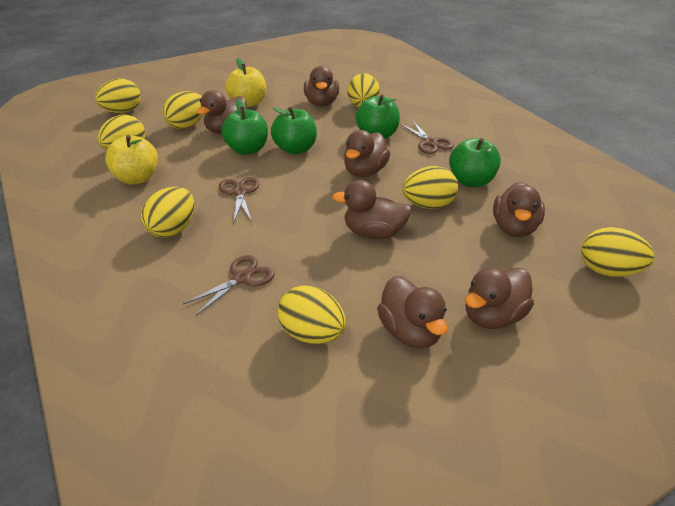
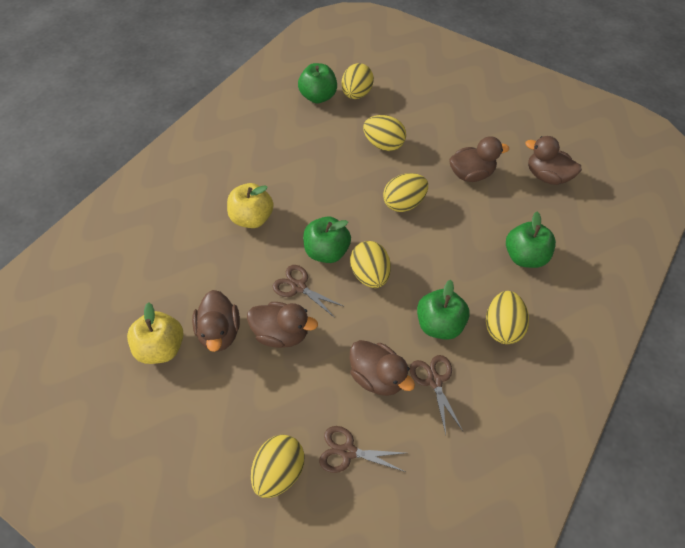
brown duck: [196,90,247,134] [304,66,339,107] [332,180,412,239] [344,130,390,177] [377,276,448,348] [465,268,534,329] [493,182,545,237] = 7 -> [192,290,240,352] [247,302,318,348] [350,340,415,396] [449,136,509,182] [525,136,582,185] = 5
yellow egg: [95,78,141,113] [97,115,145,151] [141,187,194,238] [163,91,203,129] [278,285,346,344] [347,73,380,108] [402,166,458,209] [581,227,654,277] = 8 -> [251,435,305,498] [342,63,374,99] [350,241,391,288] [363,115,406,151] [383,173,428,212] [486,291,529,344] = 6

